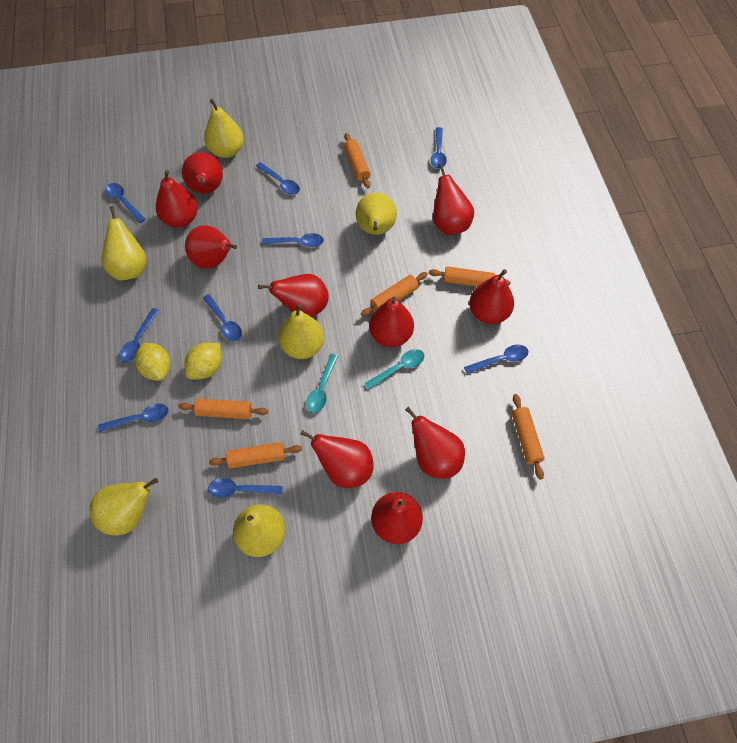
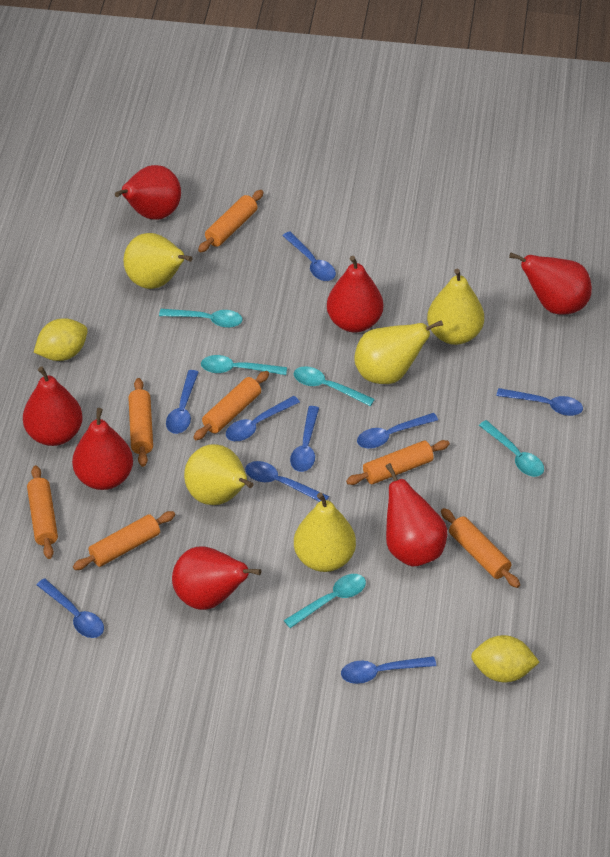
orange rolling pin: [178,399,268,419] [209,442,302,469] [344,133,371,188] [361,272,428,317] [429,266,510,287] [512,394,544,480] = 6 -> [27,465,58,559] [73,511,175,570] [128,378,153,467] [193,371,269,440] [198,190,264,253] [346,440,450,485] [441,508,520,588] = 7
red pear: [156,170,198,228] [182,152,223,194] [185,225,237,269] [258,274,329,317] [300,430,374,488] [369,297,414,347] [371,492,423,544] [405,407,465,479] [433,163,474,235] [469,269,514,324] = 10 -> [23,366,83,446] [72,408,133,490] [115,165,181,220] [172,546,261,610] [327,256,383,332] [385,463,447,567] [509,253,592,315] = 7
turquoise spoon: [306,354,338,413] [365,349,424,389] = 2 -> [159,309,243,328] [201,355,287,375] [284,574,366,628] [294,366,375,406] [479,420,544,477] = 5
yellow pear: [90,478,158,536] [101,206,147,281] [204,99,244,158] [233,504,286,557] [279,304,324,359] [356,193,397,235] = 6 -> [123,233,192,289] [184,444,254,505] [294,493,356,572] [354,320,443,384] [427,269,484,345] = 5

